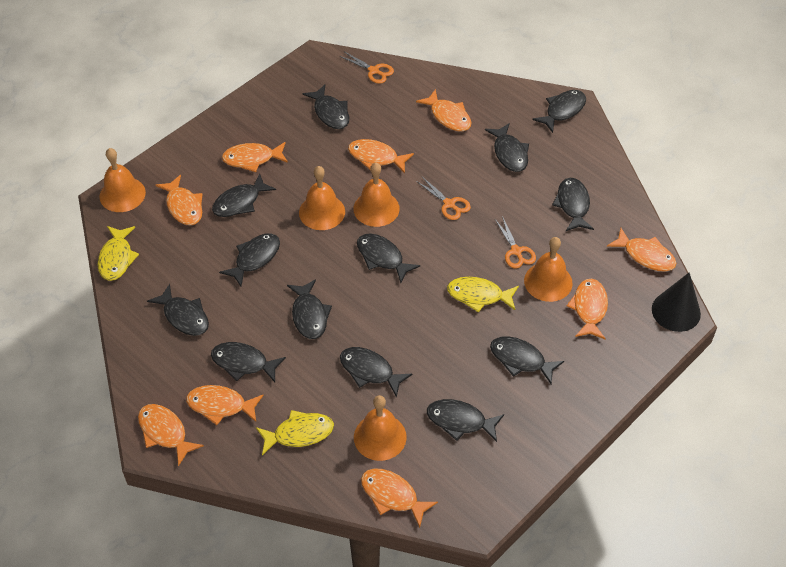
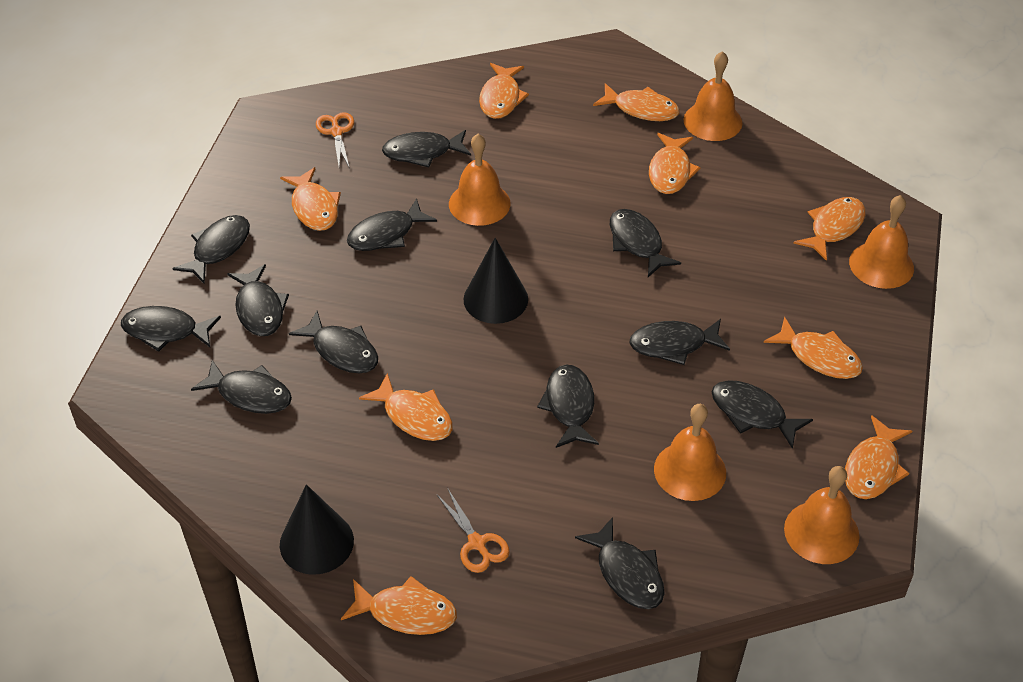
black cone: [652,272,701,332] = 1 -> [280,484,354,575] [463,238,528,324] = 2
black fish: [147,284,209,336] [211,342,286,382] [212,173,276,217] [219,233,280,287] [287,279,332,339] [302,85,349,129] [340,347,412,398] [357,233,420,283] [427,399,504,442] [485,123,529,172] [490,336,564,384] [532,90,586,133] [552,178,594,231] = 13 -> [121,306,221,352] [172,215,250,283] [191,360,292,414] [227,264,289,336] [289,311,378,373] [347,198,437,251] [382,130,471,167] [537,364,599,448] [575,517,665,609] [610,209,681,277] [630,319,730,365] [712,380,813,449] = 12
orange scissors: [340,52,394,84] [416,177,471,220] [495,216,536,269] = 3 -> [316,112,354,169] [437,489,509,573] = 2
yellow fish: [98,226,139,281] [256,410,334,455] [447,277,519,313] = 3 -> none = 0

